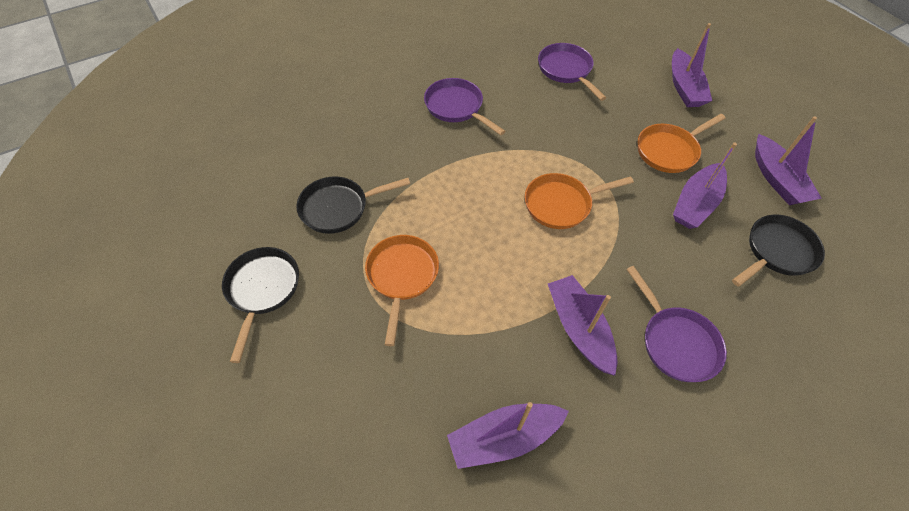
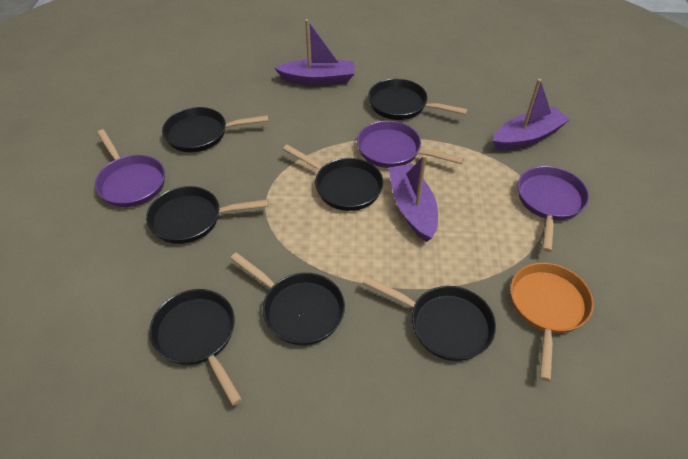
black pan: [222,247,299,363] [296,176,410,234] [732,215,825,287] = 3 -> [146,186,269,244] [149,289,242,406] [162,107,269,152] [230,252,345,345] [283,145,384,211] [363,276,496,361] [368,79,468,120] = 7
orange pan: [365,235,439,346] [525,173,634,229] [638,114,726,173] = 3 -> [510,262,594,382] = 1
purple boat: [447,402,569,469] [548,275,618,376] [672,23,712,107] [673,143,737,229] [755,116,822,205] = 5 -> [274,19,355,86] [389,155,438,242] [493,79,570,151] = 3

